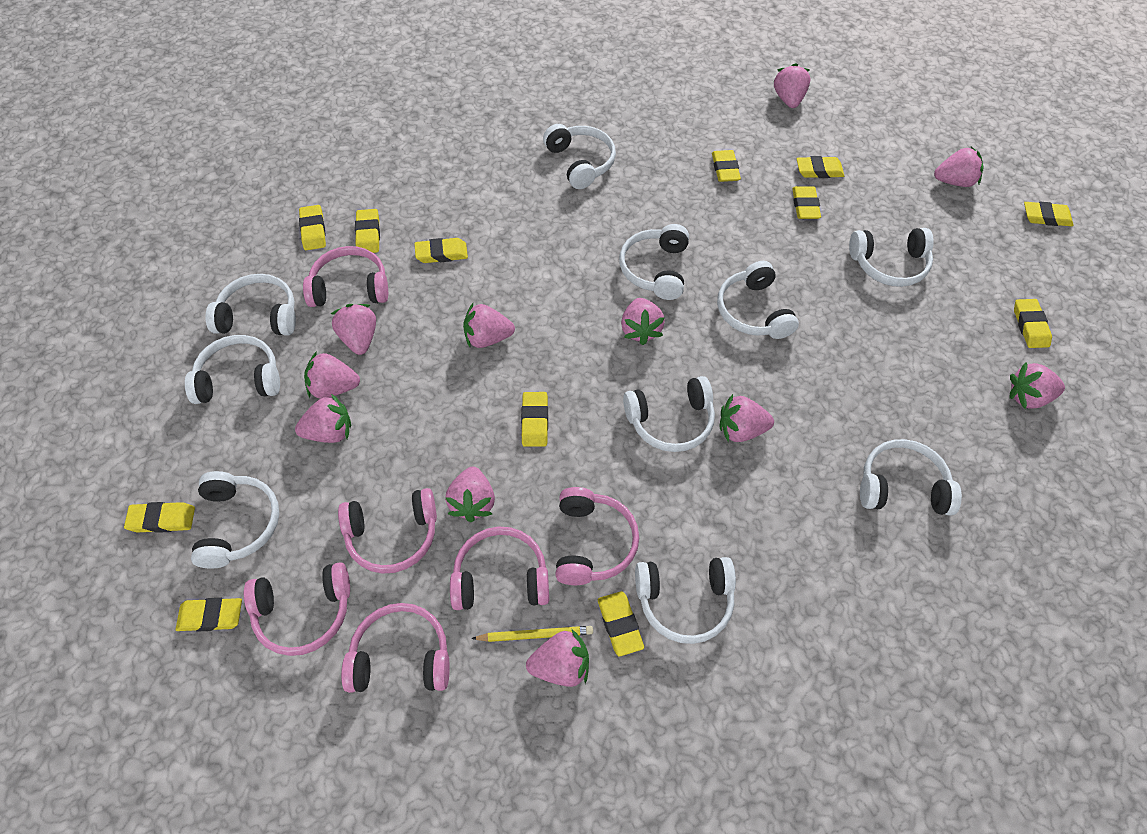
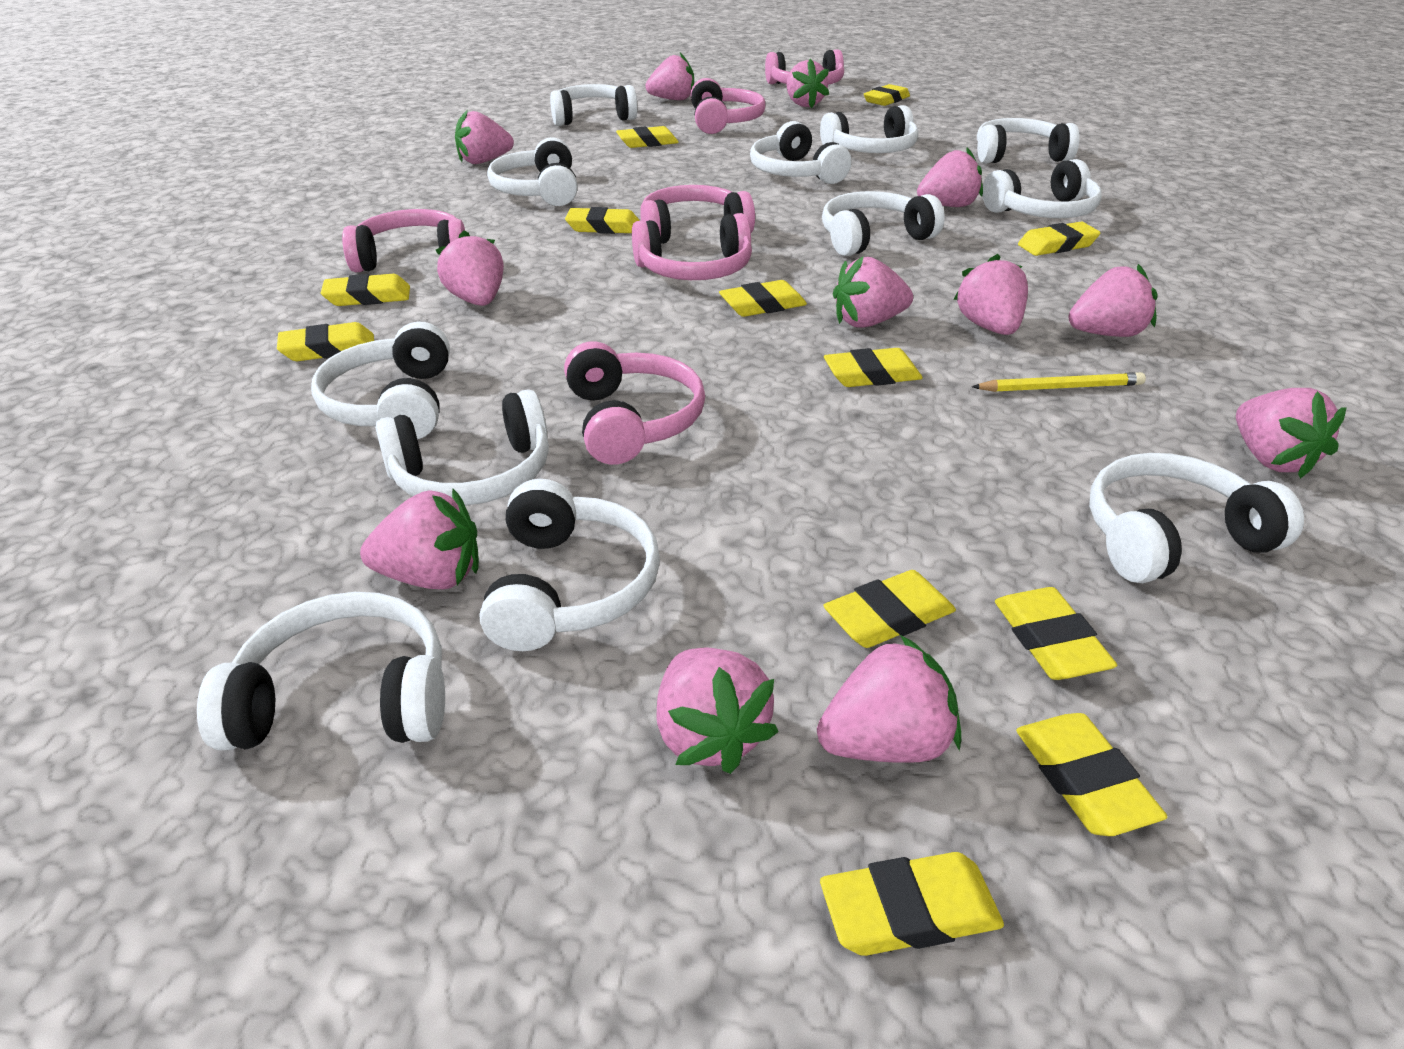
pink strawberry: [295,394,351,443] [304,351,360,399] [331,304,376,355] [445,467,495,522] [463,303,515,348] [526,629,589,687] [621,298,665,345] [720,394,774,442] [773,63,810,108] [934,147,983,187] [1009,362,1065,409] = 11 -> [360,489,479,589] [436,230,504,306] [455,110,514,164] [645,53,694,100] [656,647,778,774] [787,59,829,108] [817,635,961,763] [833,256,913,328] [917,148,983,207] [953,254,1028,335] [1068,264,1158,337] [1236,388,1347,479] = 12
white headphones: [185,335,280,404] [191,471,279,569] [206,274,296,336] [543,124,616,189] [619,224,689,300] [623,376,715,452] [635,557,736,644] [717,261,799,339] [849,228,934,287] [860,439,962,516] = 10 -> [197,592,445,750] [311,322,450,439] [375,389,549,506] [480,479,660,651] [487,137,578,206] [550,84,638,126] [750,121,852,184] [820,105,919,153] [822,191,945,256] [977,118,1080,163] [982,159,1102,218] [1089,453,1304,583] = 12

